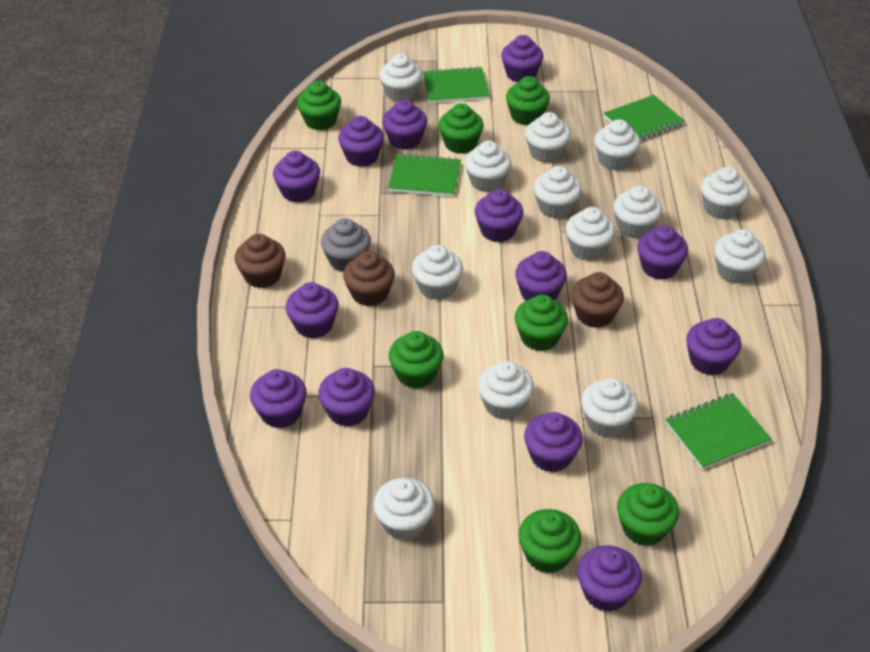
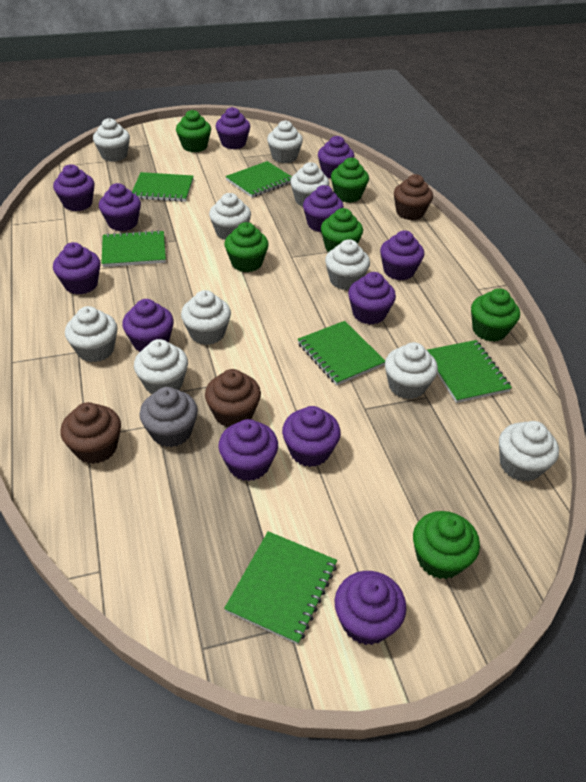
green cupcake: [297,81,341,131] [389,331,443,389] [439,103,484,154] [506,76,550,126] [515,295,568,351] [518,509,581,574] [617,483,679,546] = 7 -> [176,110,211,152] [225,222,269,272] [321,208,363,252] [331,157,369,203] [413,511,480,579] [471,288,520,342] = 6
green notebook: [388,153,461,197] [423,66,490,104] [604,95,685,141] [666,393,772,470] = 4 -> [101,230,166,267] [132,172,193,202] [224,531,337,645] [225,161,292,198] [297,321,385,385] [427,340,512,403] = 6
purple cupcake: [250,369,307,428] [273,151,320,203] [286,282,339,338] [318,368,375,427] [338,116,384,167] [382,99,427,150] [475,189,523,242] [501,35,543,82] [515,251,567,301] [524,412,583,473] [577,545,642,612] [637,225,688,280] [686,318,741,375] = 13 -> [53,164,95,211] [53,242,101,294] [99,183,141,231] [122,299,174,352] [216,107,250,149] [218,419,278,481] [282,406,341,467] [303,185,344,232] [318,136,354,179] [335,571,406,645] [348,272,396,325] [380,230,424,280] = 12
white cupcake: [373,478,435,541] [379,54,422,102] [412,245,463,300] [465,141,511,192] [478,361,534,420] [525,112,571,163] [534,166,582,219] [566,207,615,261] [581,378,638,437] [594,119,640,170] [613,185,662,239] [701,167,749,219] [714,229,766,284] = 13 -> [65,306,118,362] [93,118,130,162] [134,339,188,394] [181,290,231,345] [209,193,251,240] [267,120,303,163] [290,162,329,206] [325,239,370,290] [385,342,438,399] [499,421,559,482] = 10

